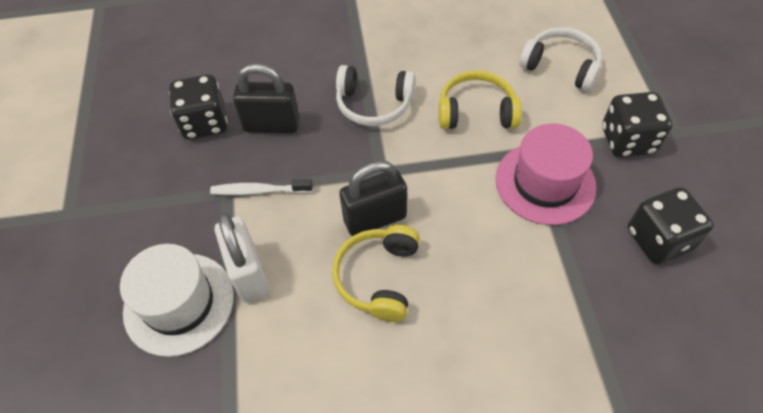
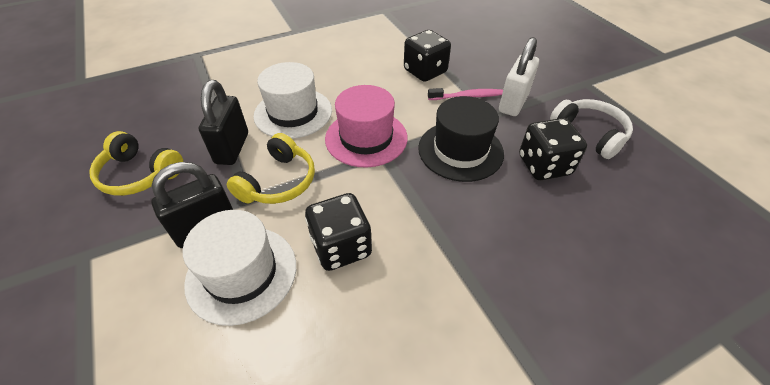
black hat: none = 0 -> [418,96,504,182] = 1
pink toothbrush: none = 0 -> [428,88,503,100] = 1
white hat: [120,244,234,357] = 1 -> [183,210,296,326] [253,62,332,139] = 2
white headphones: [336,65,415,126] [519,27,602,91] = 2 -> [550,99,633,159] = 1
white toothbrush: [210,179,312,195] = 1 -> none = 0

